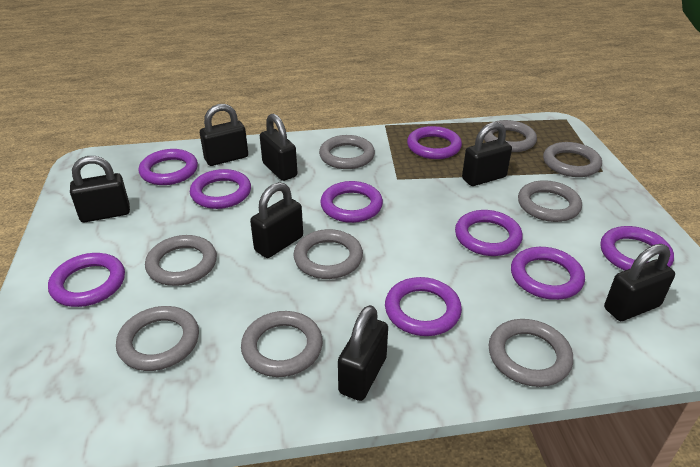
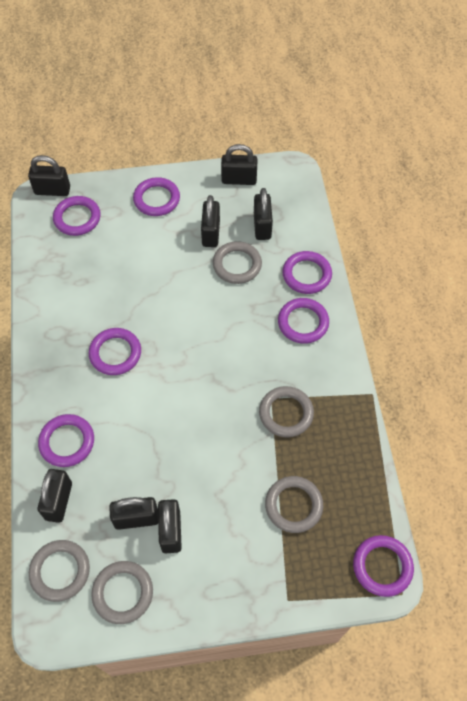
grey ring: [116,306,199,371] [145,235,217,286] [241,311,323,377] [293,229,363,279] [319,135,375,169] [484,120,537,152] [489,319,573,387] [518,180,582,222] [543,142,602,177] = 9 -> [29,540,90,602] [91,561,153,624] [213,241,262,284] [259,386,314,437] [265,476,323,533] = 5
purple ring: [48,253,125,307] [139,149,198,185] [190,169,251,209] [320,181,383,223] [385,277,462,336] [407,126,462,159] [455,210,523,256] [511,247,585,300] [600,226,674,271] = 9 -> [38,414,94,467] [53,196,101,236] [89,328,141,375] [133,177,180,216] [278,298,329,344] [282,251,332,294] [353,535,414,597] = 7

